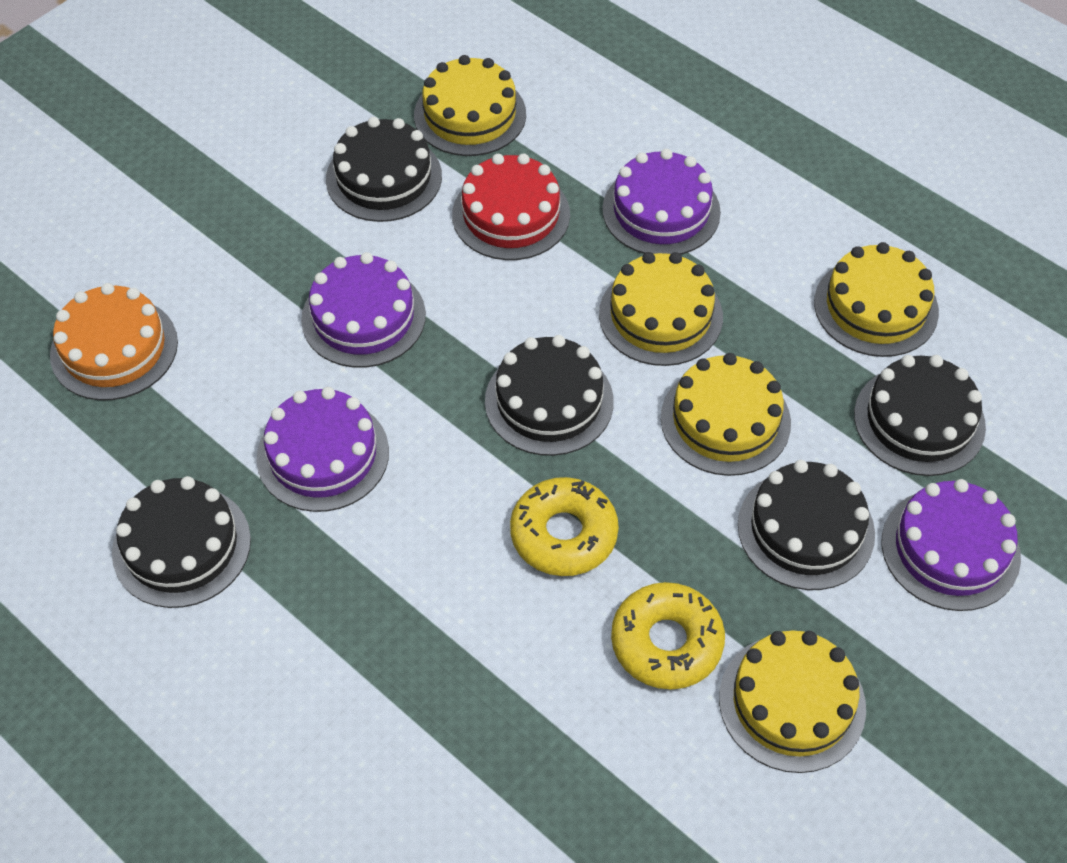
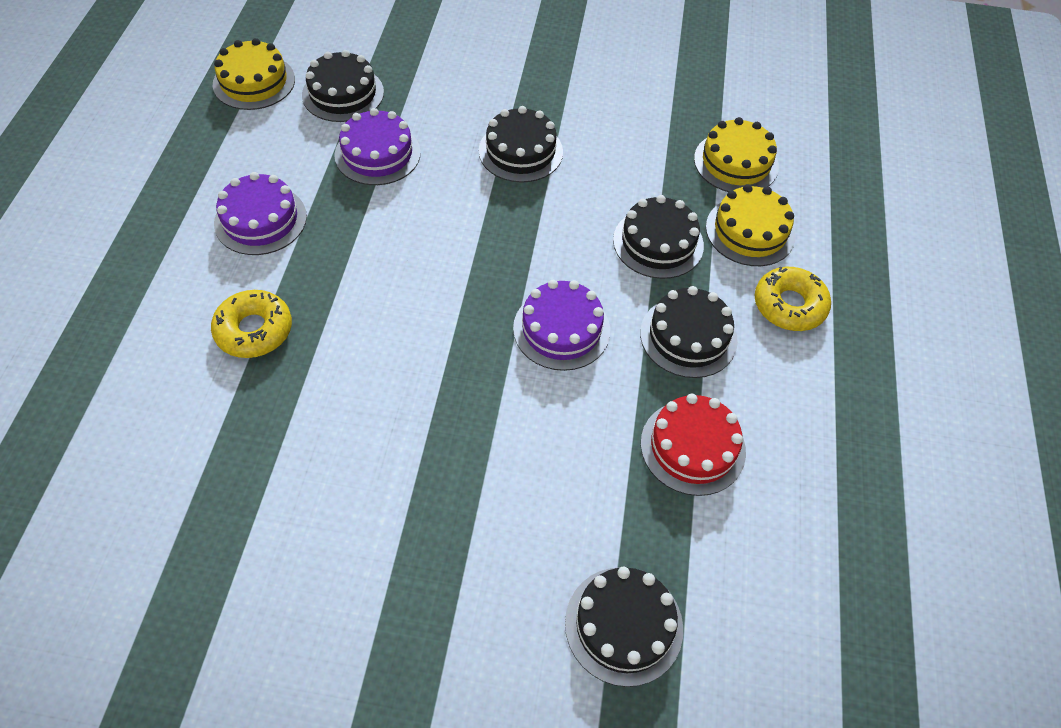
orange cake: [50,283,178,401] = 1 -> none = 0
purple cake: [257,387,389,512] [301,252,426,368] [602,149,721,254] [882,479,1021,611] = 4 -> [214,172,307,255] [334,108,421,185] [513,280,610,371] = 3
yellow cake: [414,55,526,156] [599,252,723,366] [661,353,791,476] [719,630,866,773] [814,242,939,357] = 5 -> [213,38,295,110] [694,117,779,192] [706,184,796,266] = 3

